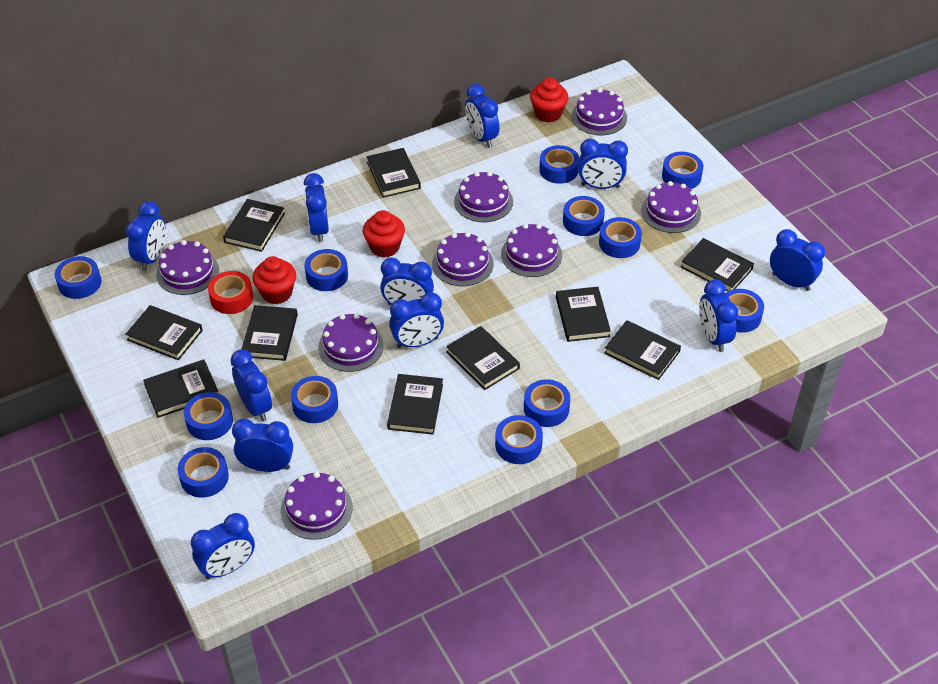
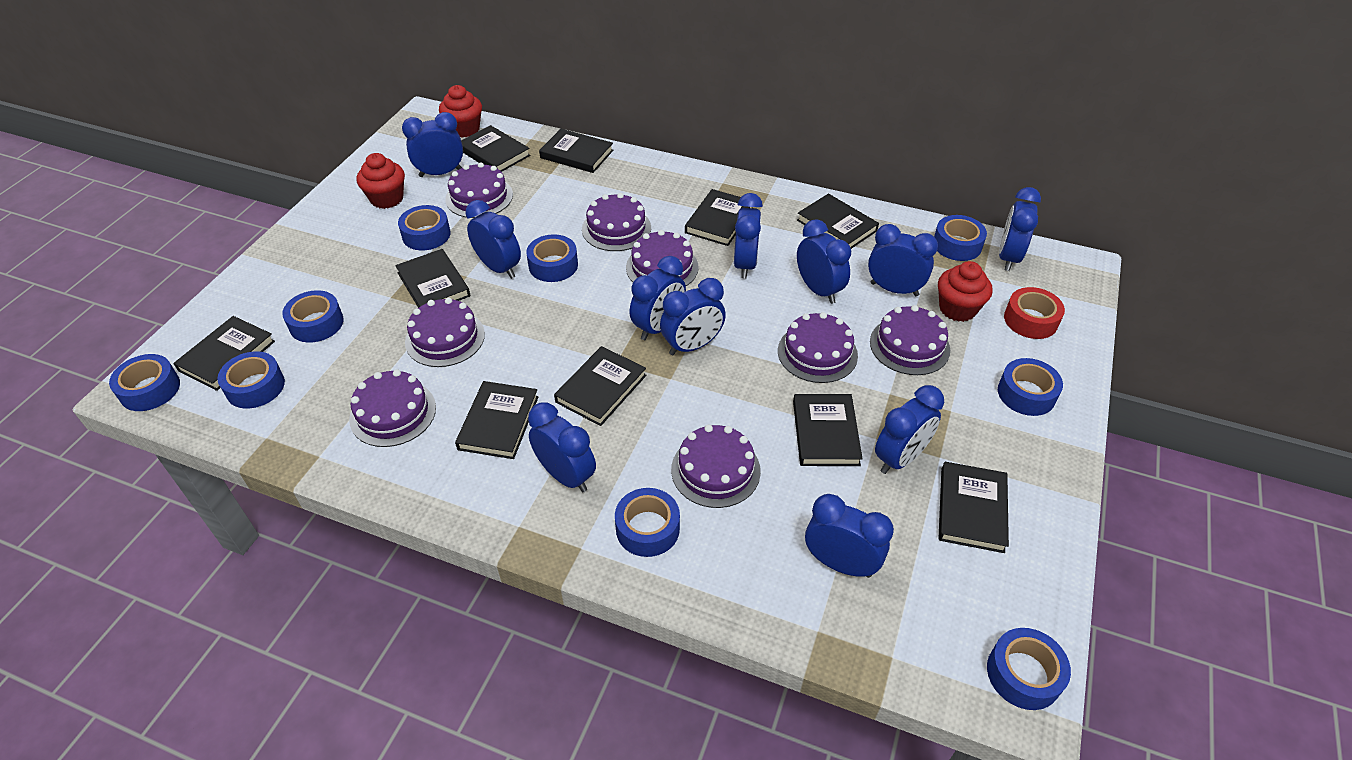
blue tape: [55,256,101,299] [178,447,229,498] [184,392,233,440] [291,376,338,423] [304,249,348,291] [495,415,543,464] [524,379,570,427] [539,145,579,184] [563,196,605,236] [599,217,642,258] [662,152,703,189] [725,289,764,333] = 12 -> [109,354,180,411] [217,351,285,409] [282,290,344,343] [398,205,451,250] [526,234,578,282] [615,488,680,557] [934,215,987,261] [987,628,1071,710] [998,358,1063,416] = 9

